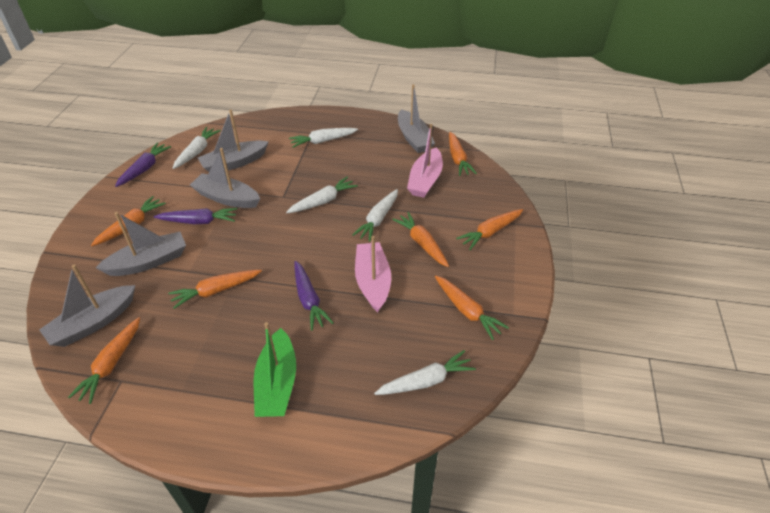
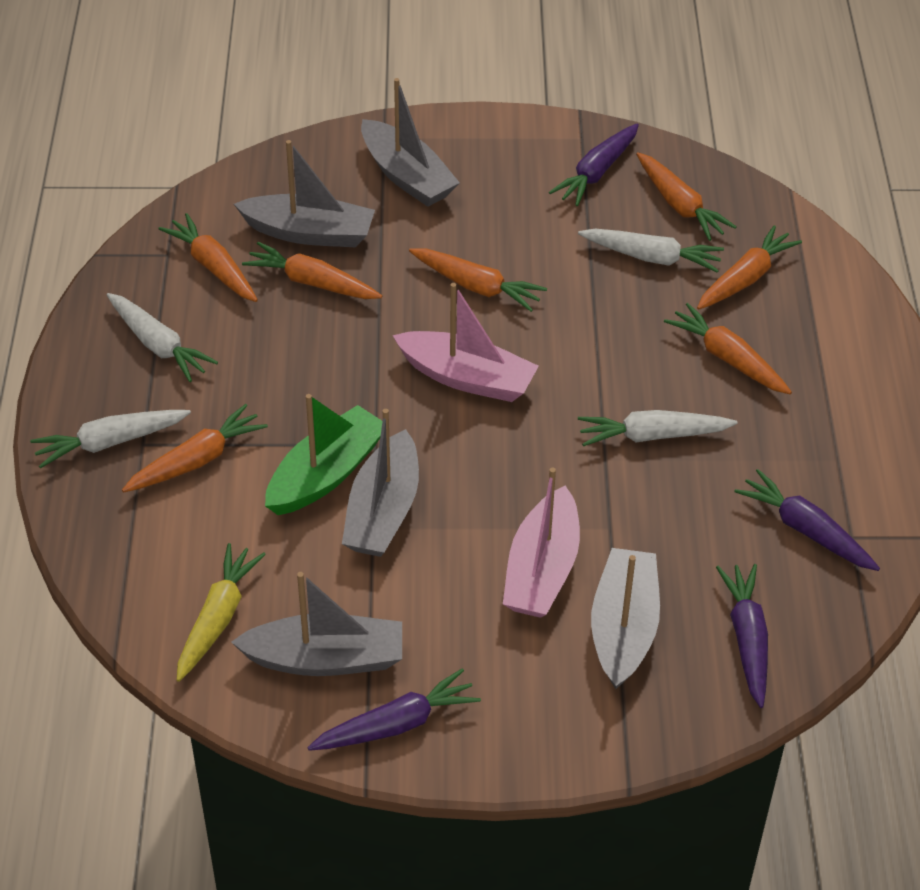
purple carrot: [115,143,171,187] [154,208,237,224] [294,261,333,331] = 3 -> [307,668,481,751] [549,123,639,206] [716,564,768,708] [734,469,880,571] = 4
white carrot: [173,127,221,169] [286,177,358,213] [289,128,358,148] [352,189,398,242] [374,350,476,395] = 5 -> [30,410,191,468] [107,293,218,382] [578,229,724,272] [578,410,737,447] = 4
yellow carrot: none = 0 -> [177,543,266,682] = 1

